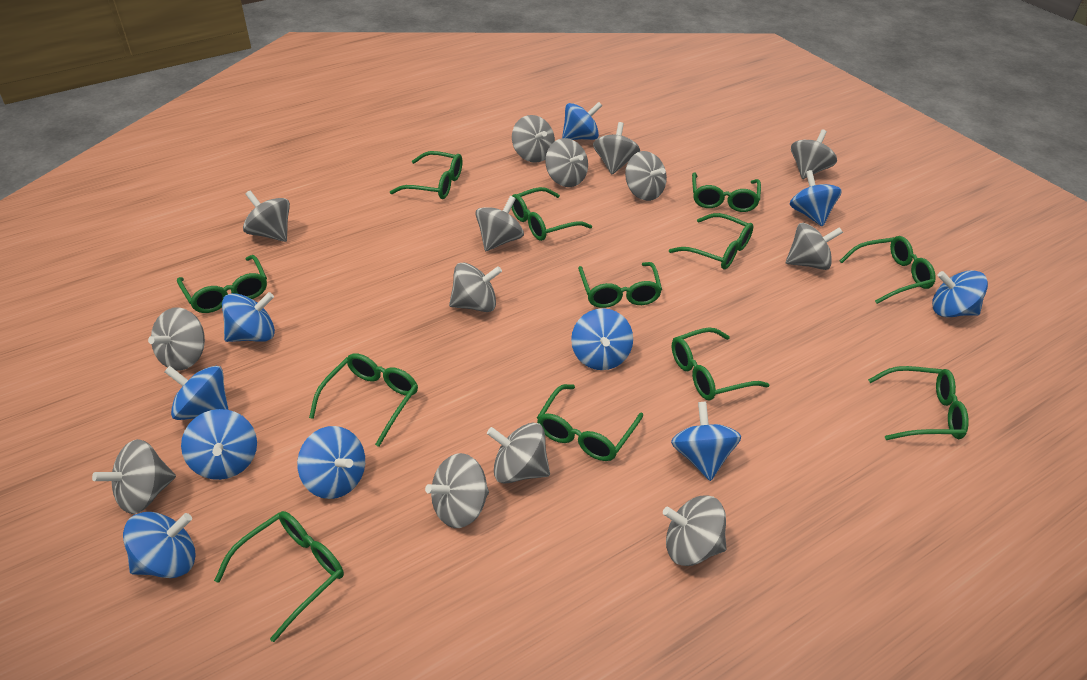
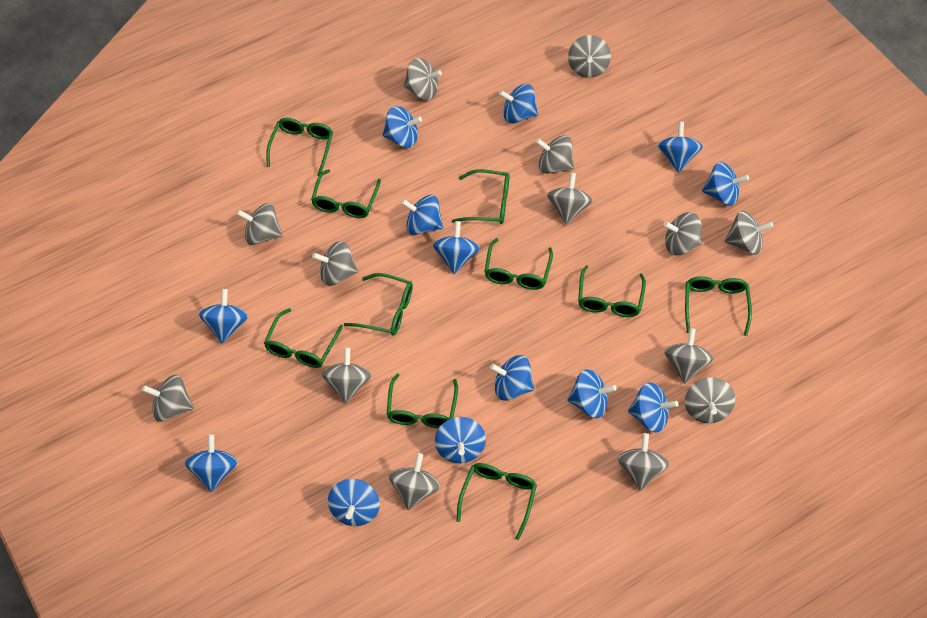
blue spinning top: [123,512,196,578] [164,366,229,420] [181,409,257,480] [222,292,275,342] [297,426,365,499] [562,102,602,140] [571,308,633,370] [671,402,741,481] [790,170,842,227] [932,270,988,317] = 10 -> [185,434,238,492] [199,289,248,344] [328,479,380,526] [382,106,422,148] [401,195,443,235] [433,221,480,274] [435,417,486,463] [490,355,534,401] [499,84,538,124] [567,369,617,418] [628,382,678,432] [658,122,703,173] [702,162,749,206] = 13
green glasses: [177,255,267,313] [214,511,344,642] [309,353,418,447] [390,151,462,199] [511,187,592,241] [537,384,643,461] [578,262,662,308] [669,213,753,269] [672,327,770,400] [692,173,761,212] [840,236,935,304] [868,366,969,440] = 12 -> [264,308,343,368] [266,118,333,176] [311,169,381,218] [344,273,413,336] [387,373,458,428] [452,169,510,224] [456,463,537,540] [485,238,553,290] [578,265,646,317] [685,276,752,336] = 10

